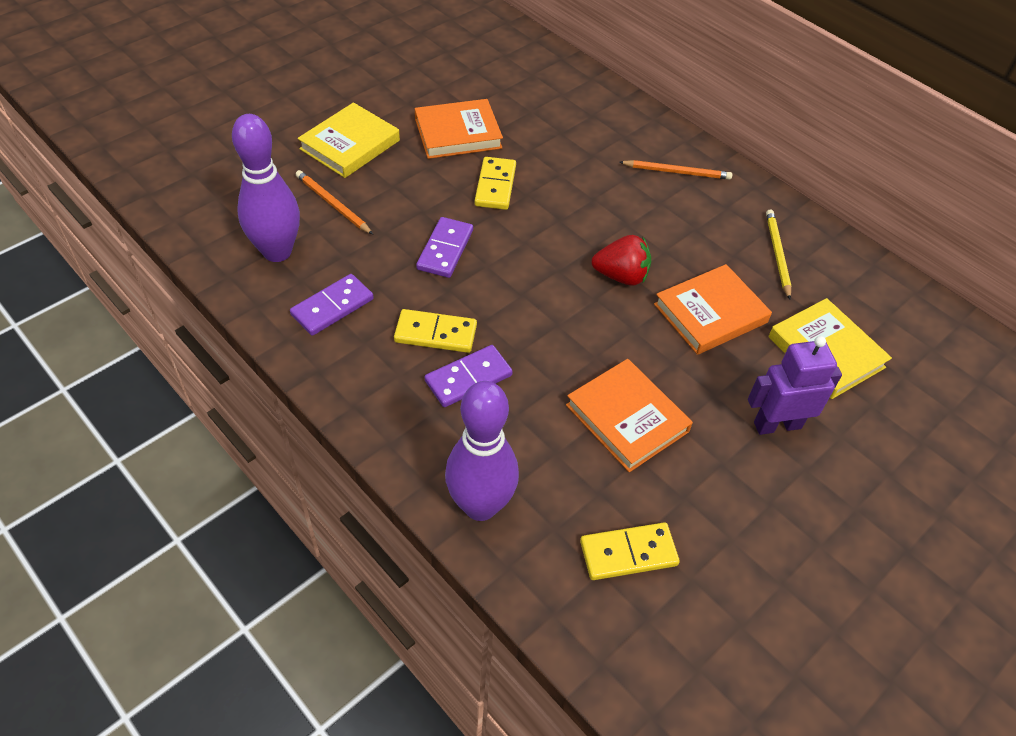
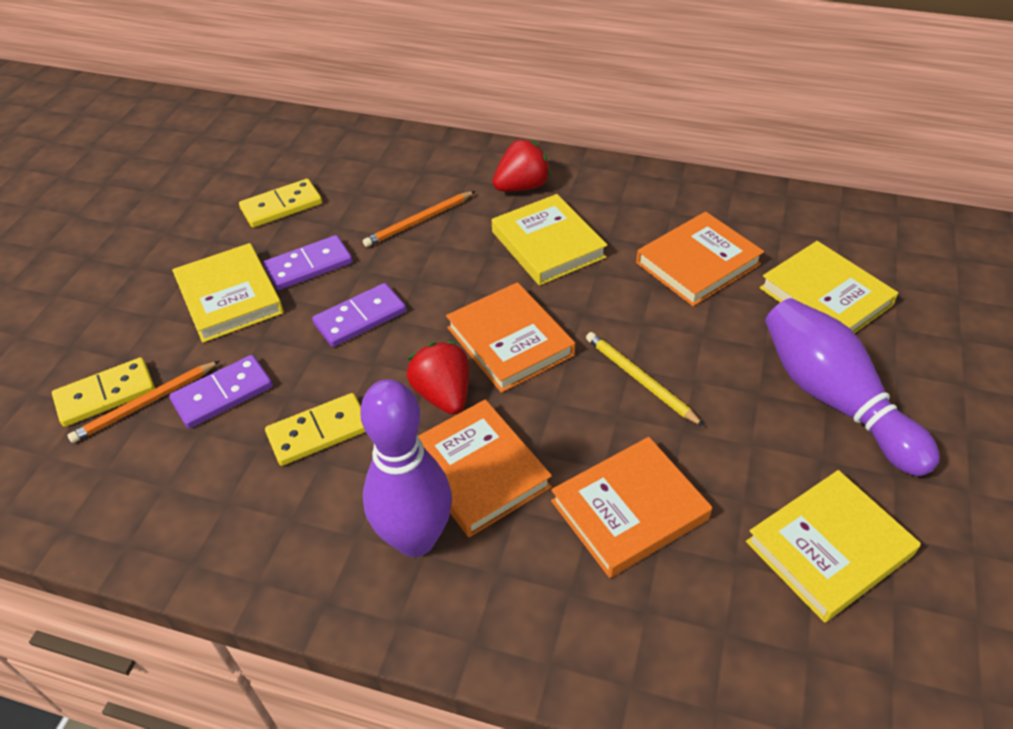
orange book: [415,99,503,159] [566,359,693,472] [654,264,772,355] = 3 -> [418,399,552,537] [446,282,575,393] [551,437,712,578] [636,212,764,306] = 4
purple robot: [748,336,842,435] = 1 -> none = 0
red strawberry: [591,235,651,286] = 1 -> [407,341,469,415] [493,139,551,192] = 2
yellow book: [298,102,400,178] [768,298,892,399] = 2 -> [172,243,284,343] [492,194,607,286] [746,470,921,622] [760,241,898,333] = 4

